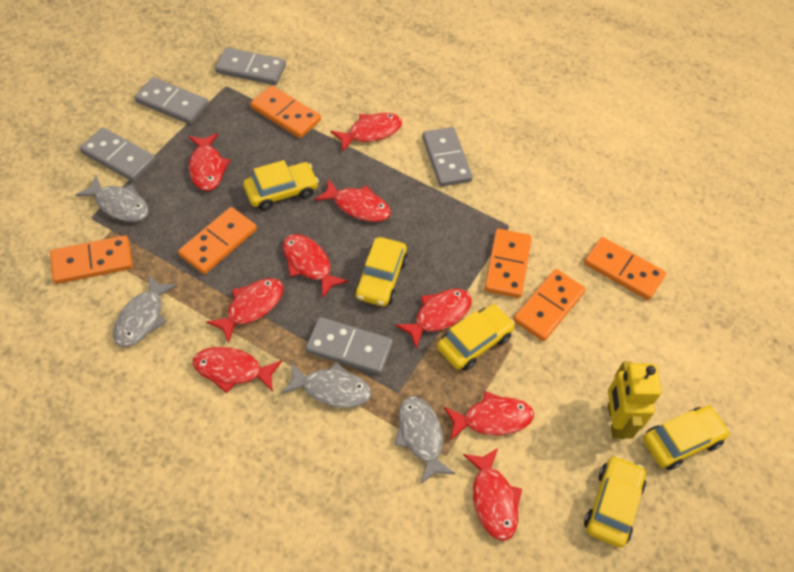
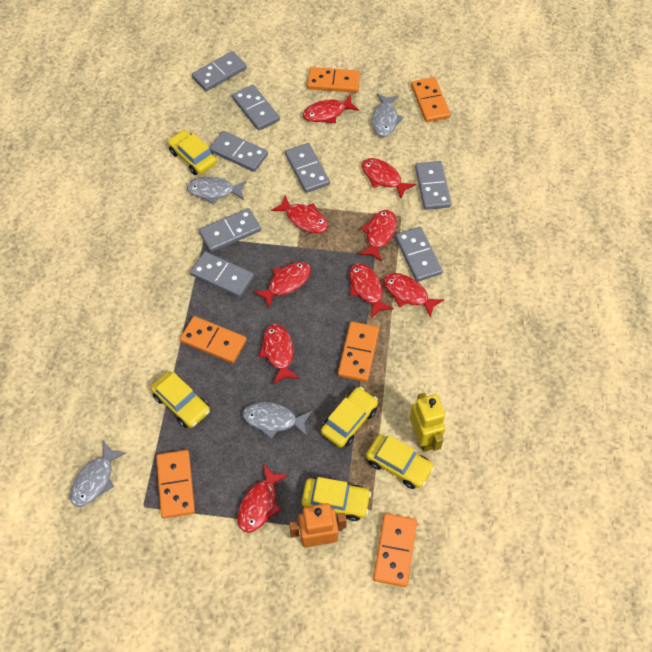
grey domino: [80,127,156,182] [135,77,209,125] [215,47,286,85] [306,317,393,375] [422,127,473,187] = 5 -> [190,251,254,297] [192,51,247,91] [199,208,261,252] [209,131,268,172] [232,85,280,131] [285,143,330,193] [395,227,443,282] [415,161,451,210] = 8
orange robot: none = 0 -> [289,503,347,547] = 1

